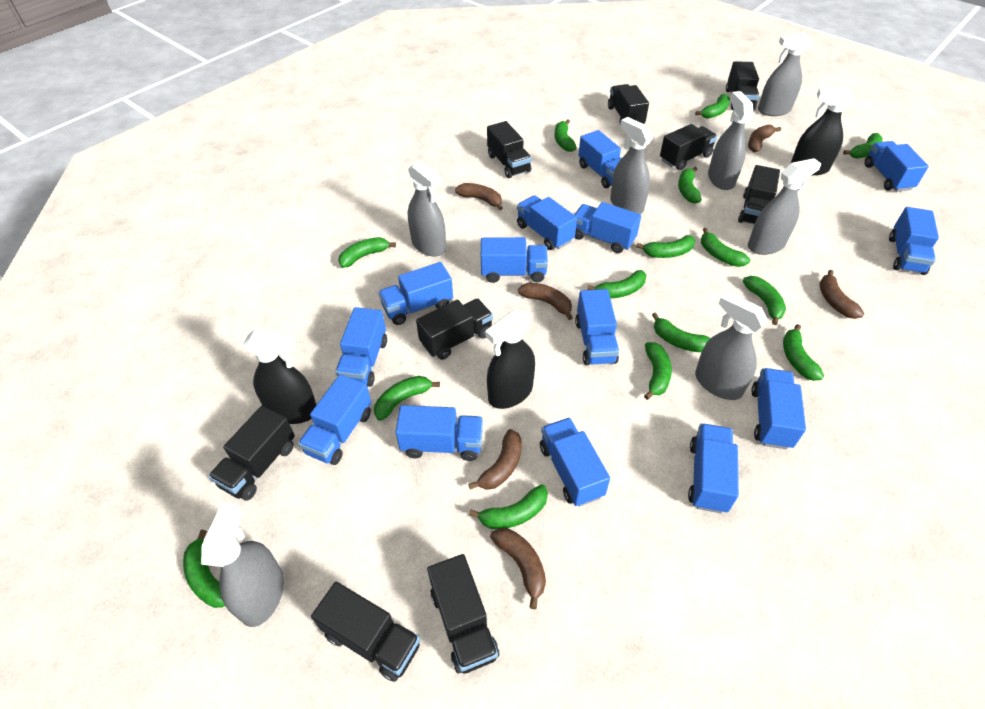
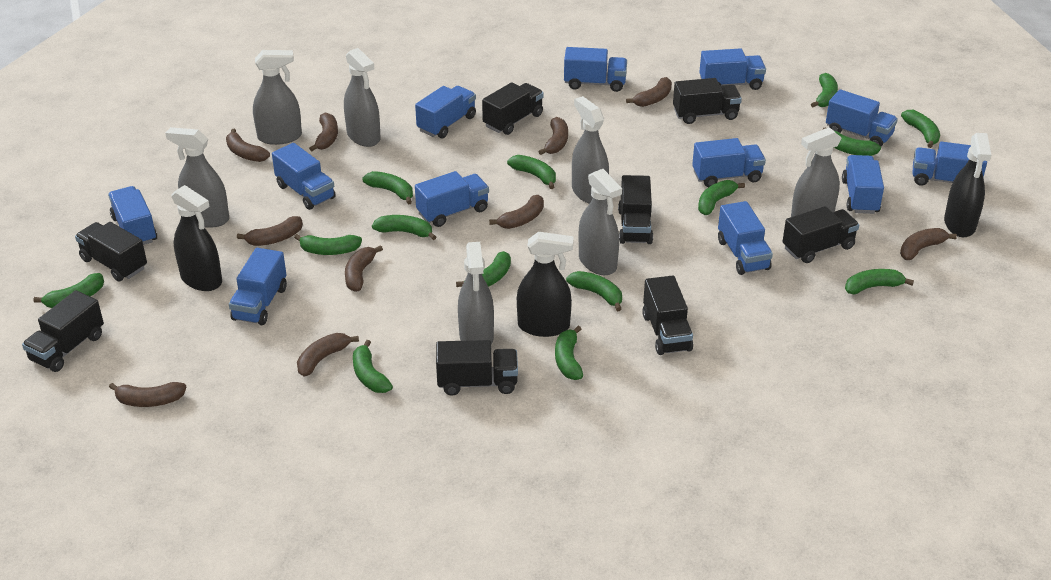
black truck: [208,406,295,501] [311,582,420,682] [416,299,493,360] [427,554,499,674] [487,121,532,178] [608,84,649,128] [660,124,717,170] [726,61,759,110] [738,165,780,224] = 9 -> [22,290,104,372] [75,222,147,282] [436,340,518,396] [482,82,544,135] [618,175,653,244] [642,276,693,355] [673,78,742,124] [782,206,859,263] = 8
blue truck: [298,374,371,465] [335,307,387,387] [378,262,453,325] [396,405,483,461] [481,237,548,283] [517,195,577,250] [540,418,610,507] [574,202,641,253] [575,289,619,365] [578,130,622,188] [688,423,739,513] [751,368,806,449] [865,141,929,192] [889,207,939,275] = 14 -> [108,186,157,245] [229,248,287,325] [272,143,336,210] [415,86,476,138] [415,171,489,227] [564,47,627,92] [692,138,766,187] [699,48,766,90] [718,201,773,275] [826,89,898,146] [842,155,884,214] [913,142,987,186] = 12
brown banana: [455,183,503,210] [468,429,521,490] [490,528,546,609] [518,283,573,320] [748,125,781,152] [819,270,864,319] = 6 -> [109,382,186,407] [226,129,270,162] [237,216,303,246] [297,333,359,377] [309,113,338,151] [345,245,383,292] [489,195,544,229] [538,117,568,155] [626,77,672,107] [900,228,957,260] = 10
green banana: [183,530,225,608] [338,237,396,268] [374,376,440,421] [469,484,548,529] [555,120,577,152] [587,270,646,298] [636,235,696,258] [644,342,672,400] [652,313,711,352] [678,167,702,204] [695,94,730,119] [701,228,750,267] [743,276,786,325] [783,324,824,381] [843,133,882,159] = 15 -> [33,273,104,308] [294,234,362,255] [353,340,393,393] [362,171,413,204] [372,215,436,240] [456,251,511,287] [507,155,556,189] [555,326,583,380] [566,271,622,311] [698,180,745,215] [811,73,838,107] [822,127,881,156] [845,269,914,294] [901,110,940,148] = 14

